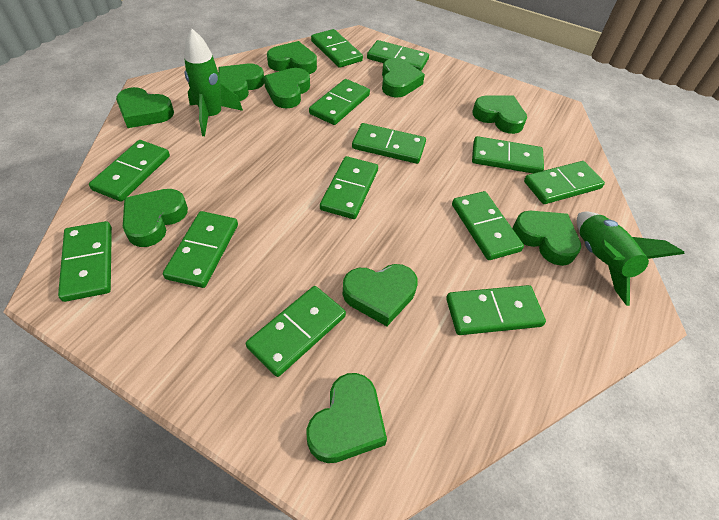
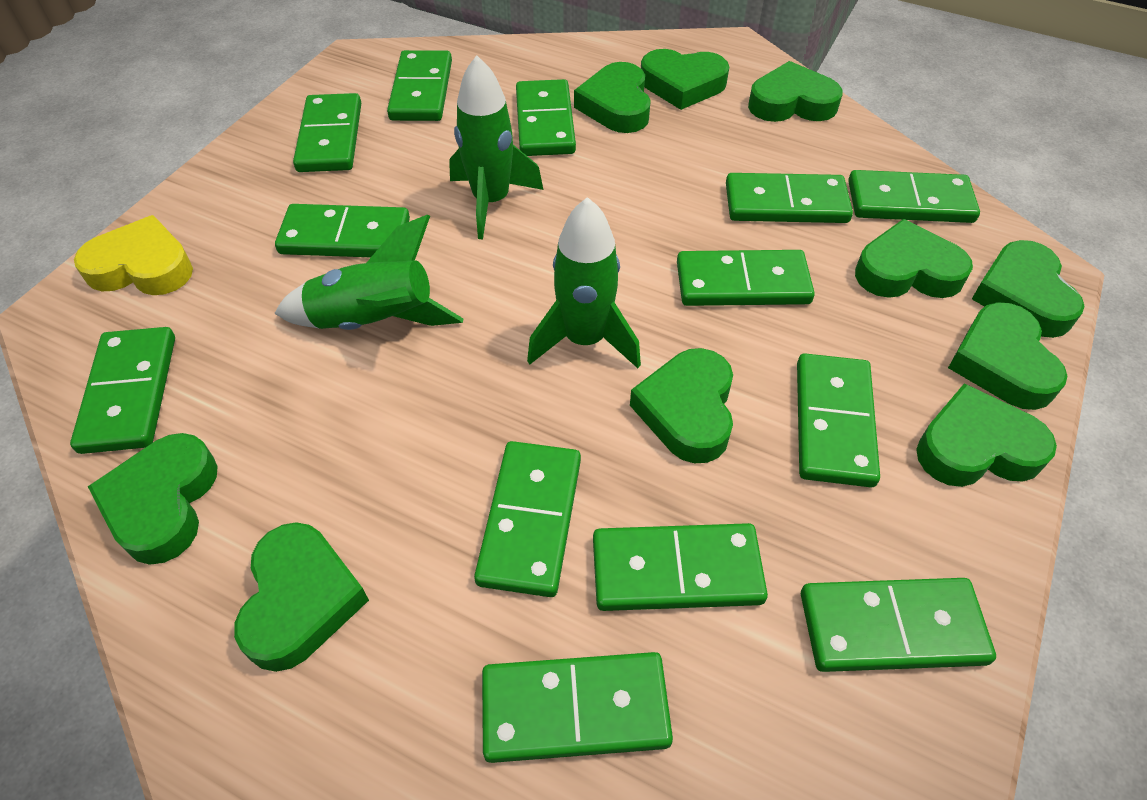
green rocket: [184,29,243,136] [577,212,684,306] = 2 -> [274,215,463,330] [449,55,543,240] [527,197,641,368] = 3
yellow heart: none = 0 -> [74,215,193,295] = 1

